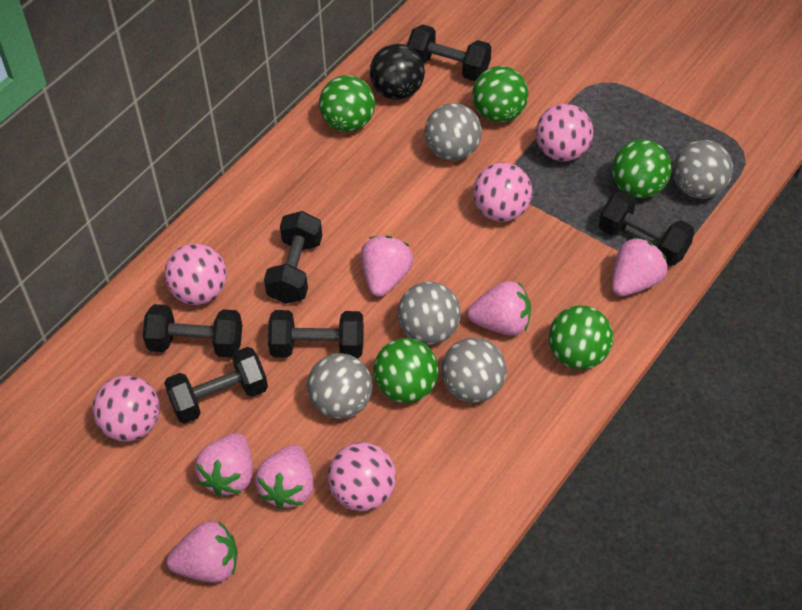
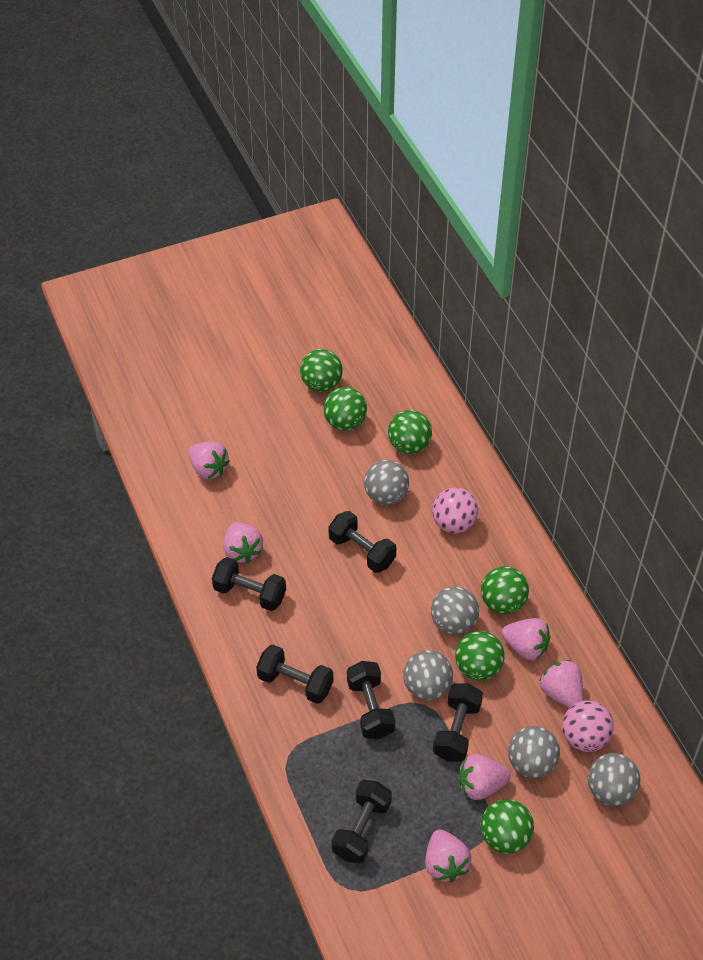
black ball: [370,44,425,100] = 1 -> none = 0
green ball: [319,75,375,132] [373,338,439,403] [472,66,528,123] [548,305,613,370] [612,139,672,198] = 5 -> [300,349,343,392] [323,387,367,431] [388,410,432,454] [455,631,505,680] [481,566,529,614] [481,799,534,854] = 6
pink ball: [93,376,160,442] [164,243,227,305] [328,442,396,511] [473,162,532,222] [536,104,593,161] = 5 -> [432,488,478,533] [562,700,614,752] = 2

